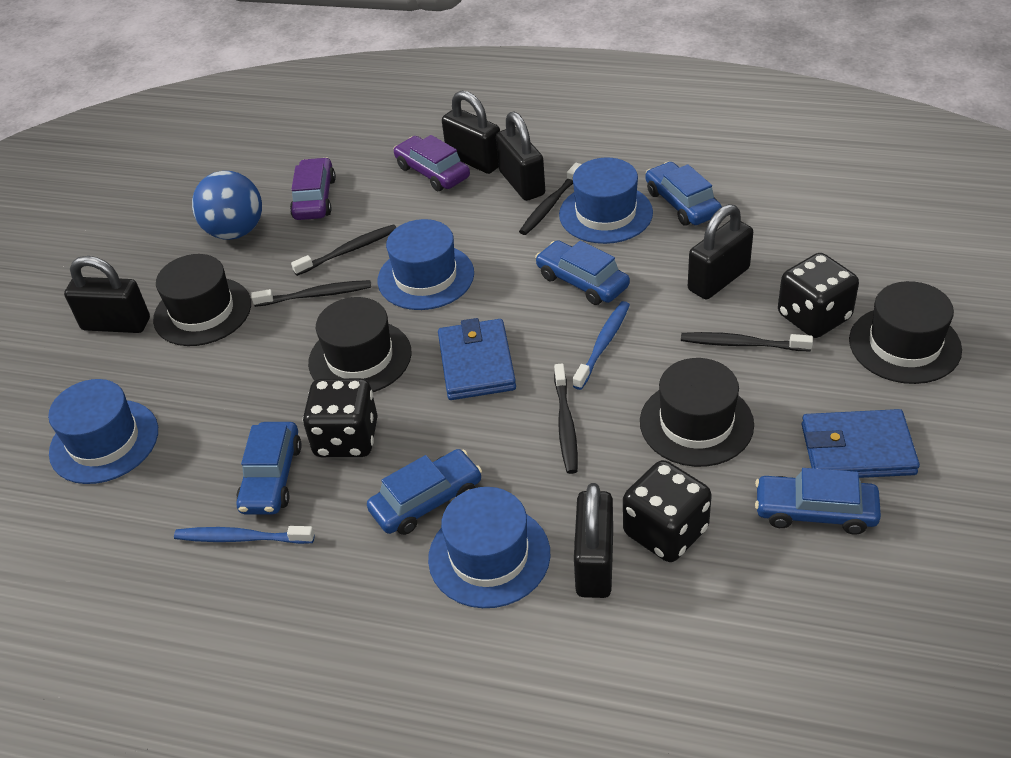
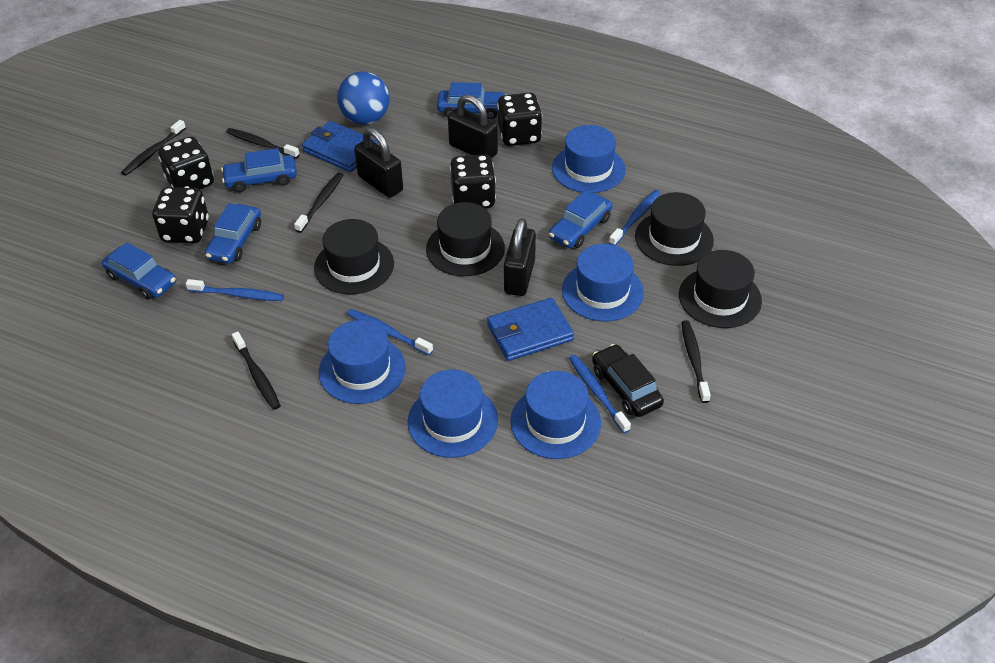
black car: none = 0 -> [592,344,664,417] = 1
black dice: [303,378,378,457] [623,460,712,562] [778,253,859,338] = 3 -> [153,187,209,243] [158,136,214,189] [450,154,496,208] [497,93,542,146] = 4
black padlock: [64,256,150,333] [442,90,500,174] [496,111,545,201] [574,483,613,598] [688,204,753,300] = 5 -> [354,128,403,198] [448,95,498,159] [504,218,536,296] = 3
blue hat: [48,379,158,484] [378,219,474,310] [428,487,550,608] [559,158,653,244] = 4 -> [319,320,406,404] [407,370,498,458] [510,371,601,459] [552,125,626,193] [562,244,644,321] = 5
blue toothbrush: [174,526,315,544] [573,301,630,390] = 2 -> [186,279,284,301] [347,309,433,355] [569,355,631,433] [609,190,660,245] = 4
purple car: [290,157,336,220] [393,135,470,191] = 2 -> none = 0

